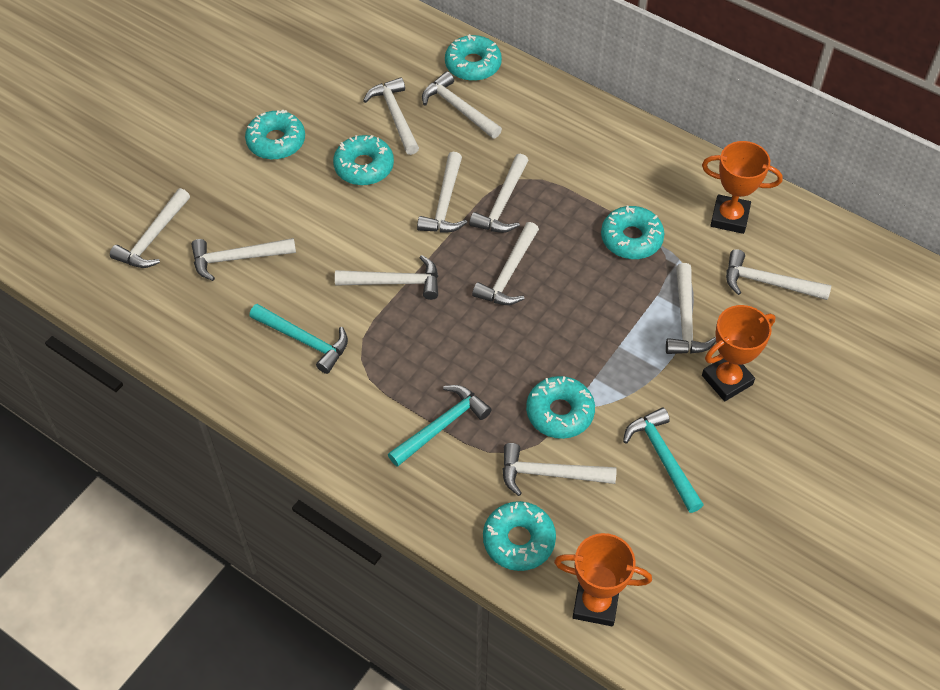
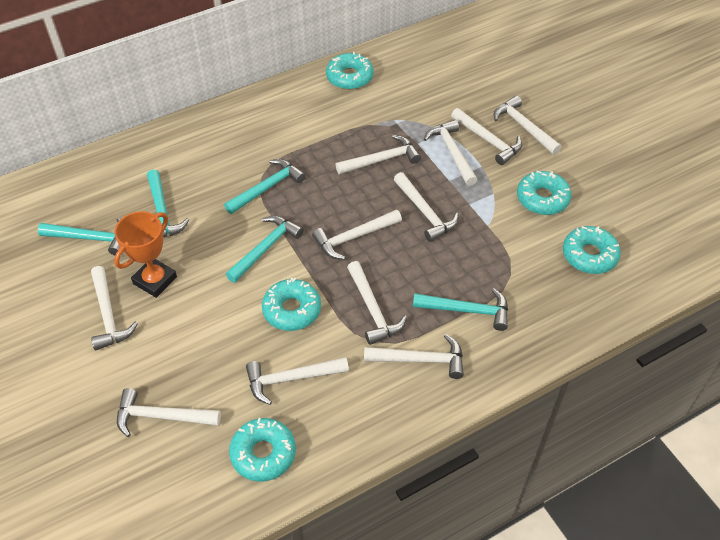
orange trophy: [554,533,652,626] [702,141,783,234] [702,305,775,401] = 3 -> [114,211,177,298] = 1
turquoise donut: [245,110,305,160] [333,135,394,185] [445,34,502,81] [483,501,556,571] [526,376,595,439] [601,206,664,259] = 6 -> [229,418,296,482] [262,278,321,331] [326,52,373,90] [517,171,572,215] [563,226,621,274] = 5
turquoise hammer: [250,304,348,374] [388,385,492,467] [623,408,703,513] = 3 -> [38,218,121,255] [147,170,189,238] [224,159,306,214] [226,216,304,283] [413,289,508,331] = 5

